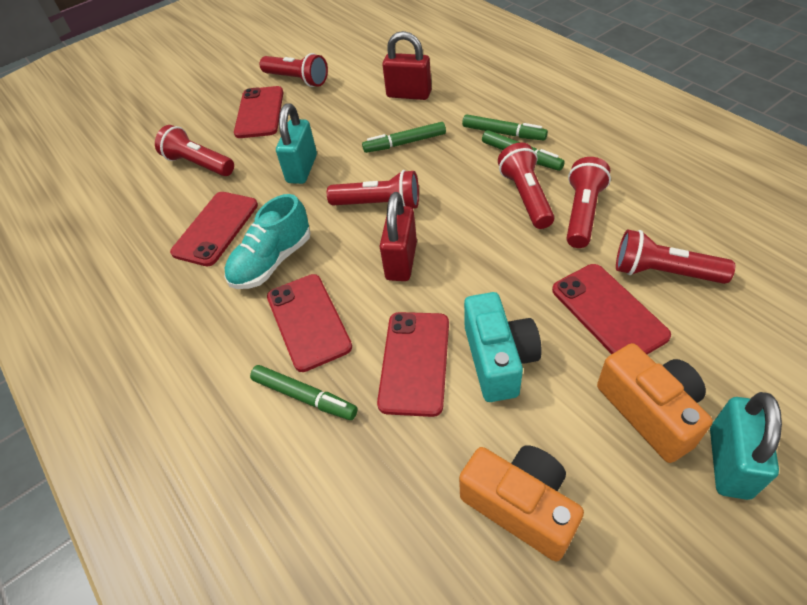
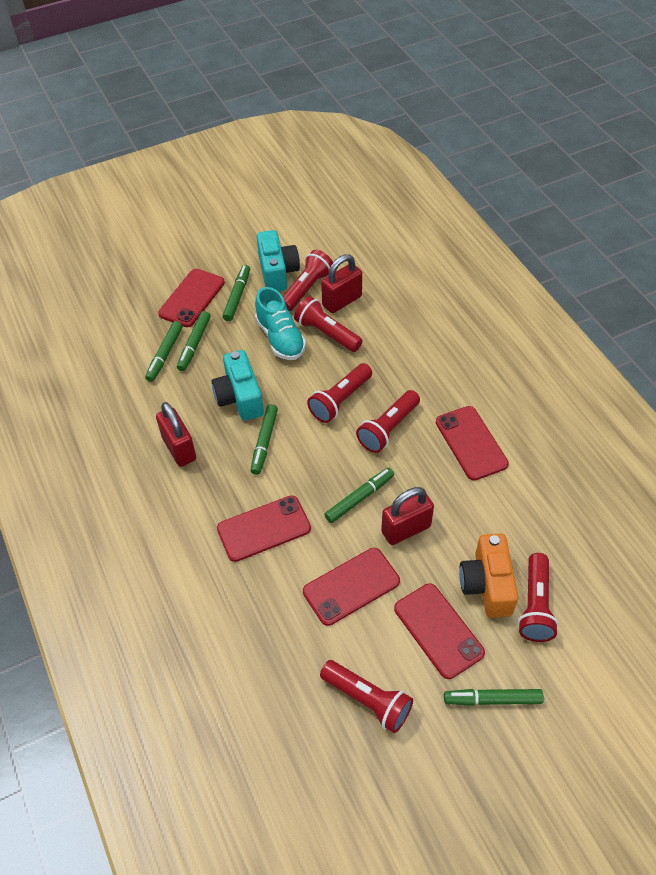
green marker: [250,365,358,420] [362,122,446,153] [462,114,548,141] [482,130,565,171] = 4 -> [145,321,183,382] [177,311,211,371] [222,265,250,321] [250,404,278,475] [324,468,394,523] [444,689,544,706] = 6
orange camera: [459,445,584,561] [597,343,713,463] = 2 -> [459,534,518,617] = 1
red padlock: [380,192,417,281] [382,31,431,100] = 2 -> [156,402,196,467] [321,254,362,313] [381,487,434,545] = 3
turquoise camera: [464,292,542,402] = 1 -> [211,350,264,421] [257,230,300,291] = 2
turquoise padlock: [276,104,317,184] [710,392,782,500] = 2 -> none = 0

